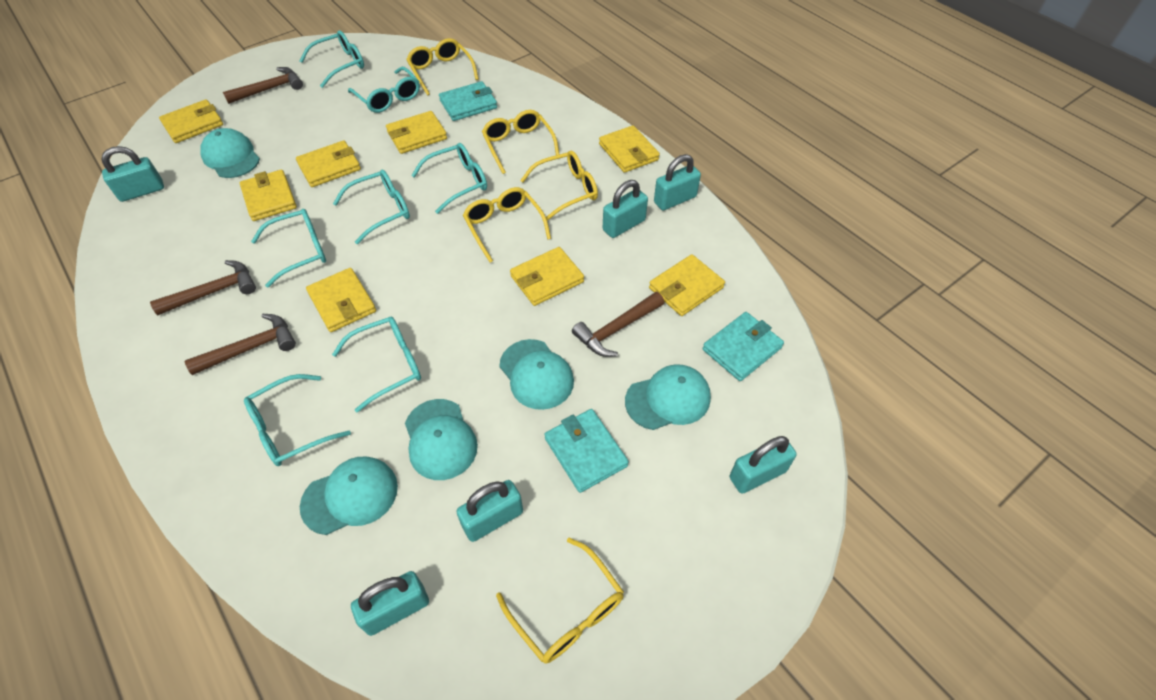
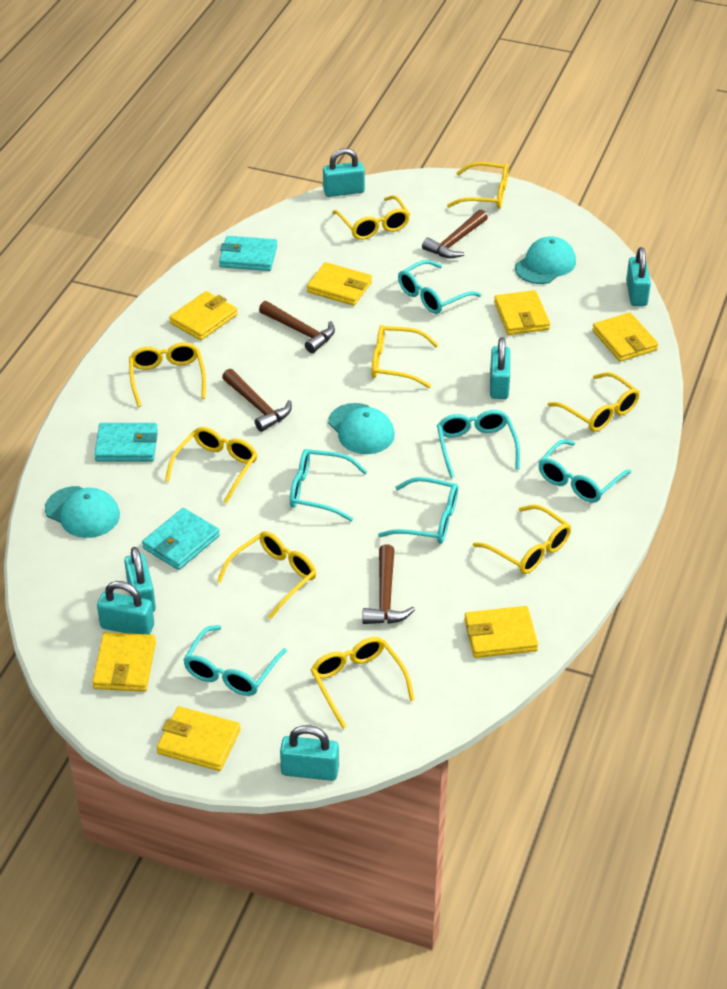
turquoise cap: [200,128,260,178] [300,457,398,535] [405,399,478,480] [500,339,574,410] [625,364,711,430] = 5 -> [45,486,120,538] [328,403,395,454] [515,236,576,284] = 3
turquoise glasses: [244,374,351,466] [251,209,326,288] [300,30,364,88] [332,317,421,412] [333,170,410,244] [348,67,420,113] [411,143,487,214] = 7 -> [183,625,287,696] [290,449,367,521] [378,477,458,543] [398,260,481,314] [437,410,520,478] [538,439,631,503] = 6
yellow glasses: [406,38,479,95] [463,187,551,263] [482,110,559,174] [496,538,624,664] [520,151,598,221] = 5 -> [129,342,206,407] [165,427,258,504] [217,531,316,619] [311,637,415,729] [332,195,410,240] [372,325,438,388] [447,162,509,209] [473,504,571,574] [548,372,640,432] = 9
yellow wallet: [159,99,223,143] [240,170,297,221] [296,140,361,187] [306,268,376,332] [386,111,447,154] [510,247,584,306] [599,125,660,173] [649,254,725,316] = 8 -> [92,632,156,692] [156,706,241,771] [169,291,238,340] [307,262,372,306] [464,606,538,658] [494,290,550,335] [592,312,658,362] = 7

